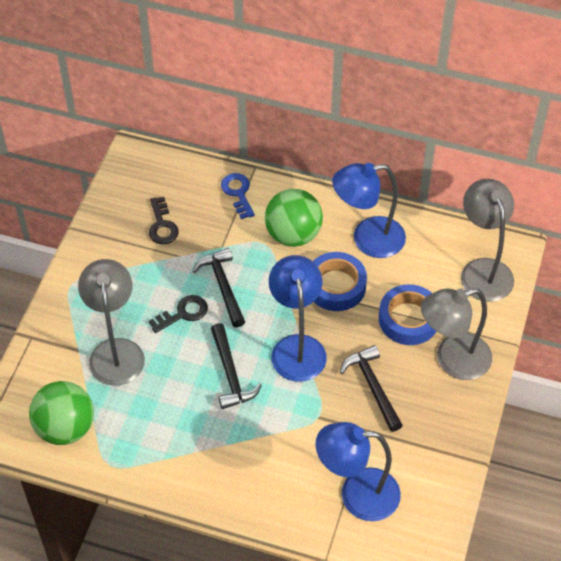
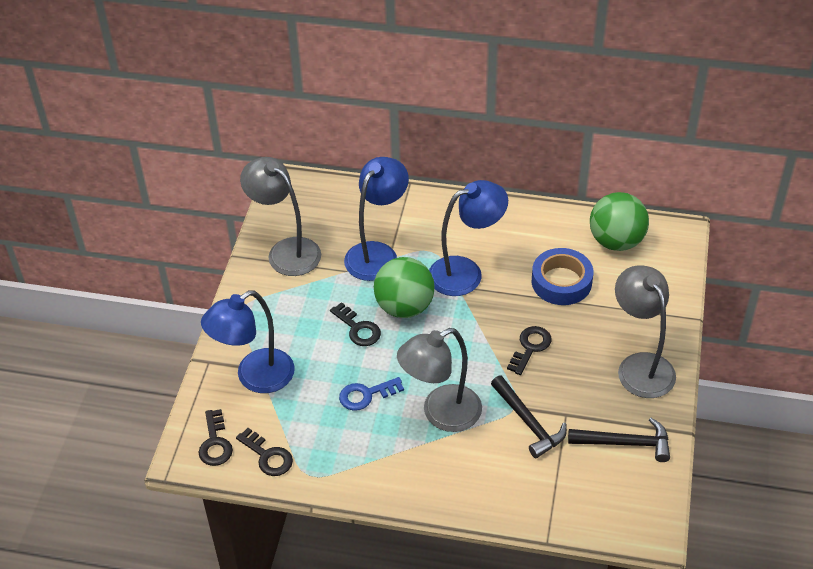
black hammer: [193,248,245,328] [211,323,262,409] [340,345,403,432] = 3 -> [491,376,567,458] [568,418,670,462] = 2
black key: [149,197,179,244] [149,295,208,333] = 2 -> [199,409,233,466] [236,428,293,476] [330,302,381,346] [507,326,552,375] = 4
blue tape: [313,252,367,311] [379,284,437,345] = 2 -> [532,248,593,305] = 1

